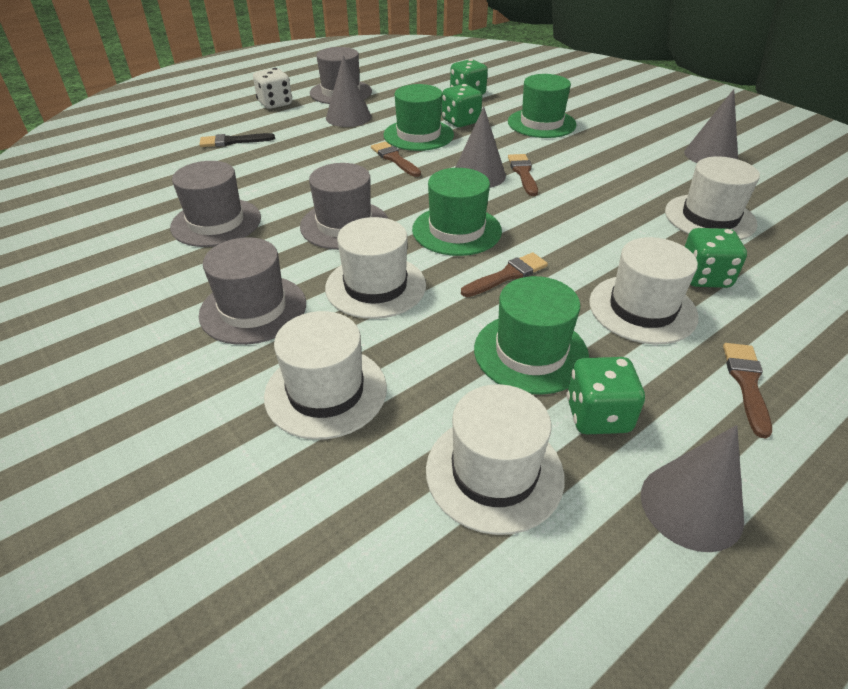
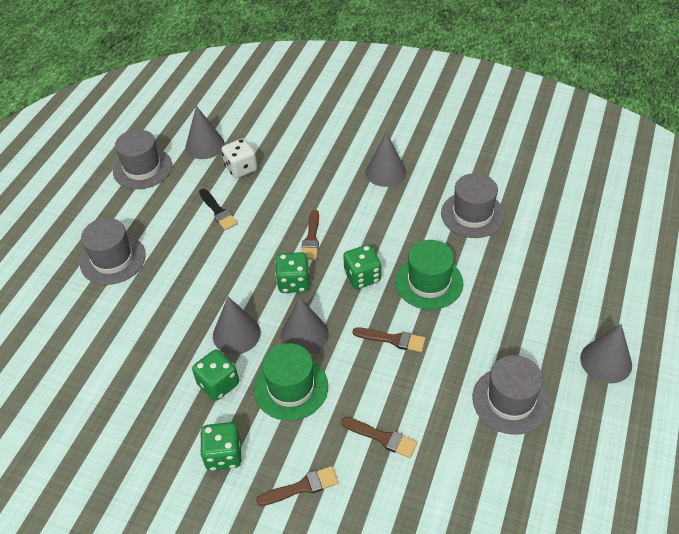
green hat: [383,84,454,151] [412,168,502,256] [474,276,589,395] [508,74,577,138] = 4 -> [254,343,328,421] [395,240,464,310] = 2
grey cone: [326,55,372,127] [455,107,506,188] [641,425,744,552] [684,89,738,163] = 4 -> [185,106,225,159] [213,297,261,354] [280,297,329,354] [365,132,406,187] [580,324,632,383] = 5
white hat: [264,311,387,440] [325,217,426,319] [426,384,565,535] [589,237,699,344] [665,156,760,240] = 5 -> none = 0

